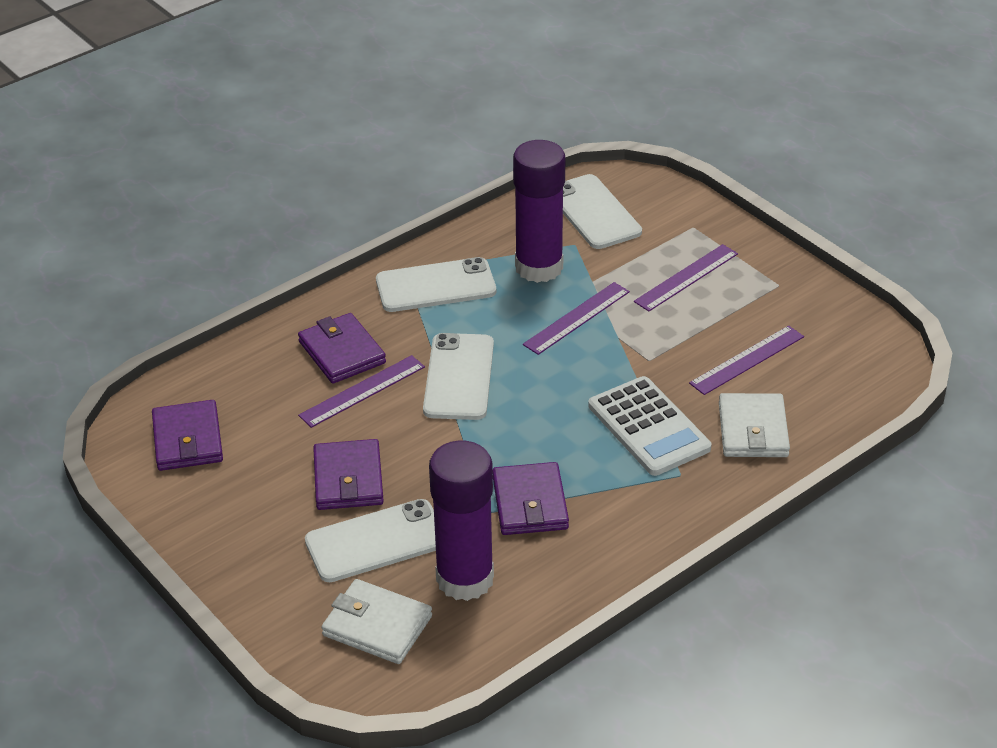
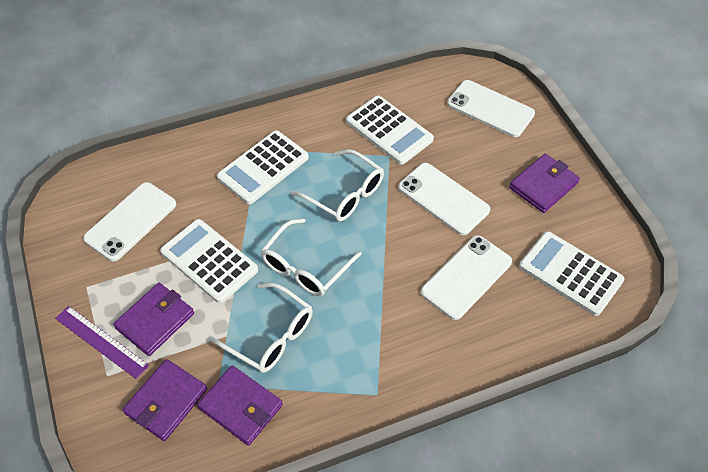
purple glue stick: [429,440,494,601] [513,140,565,283] = 2 -> none = 0
purple ruler: [298,355,425,428] [523,282,630,355] [634,244,738,311] [689,325,804,395] = 4 -> [55,306,149,379] = 1
white calculator: [588,376,711,476] = 1 -> [160,219,258,303] [217,130,309,204] [346,96,434,165] [519,231,624,316] = 4
white glasses: none = 0 -> [209,283,313,373] [261,219,362,296] [291,149,384,222] = 3
white wallet: [321,579,432,664] [719,393,790,457] = 2 -> none = 0

